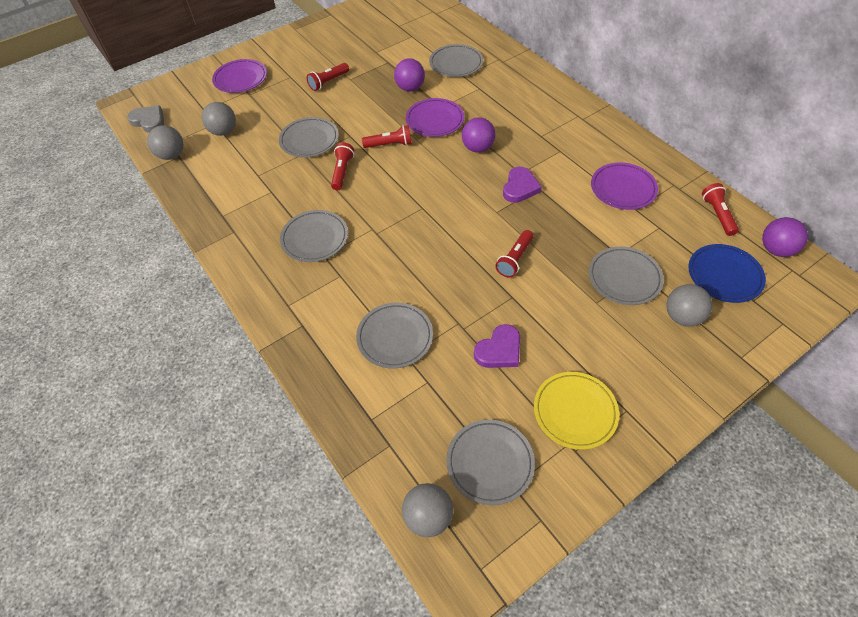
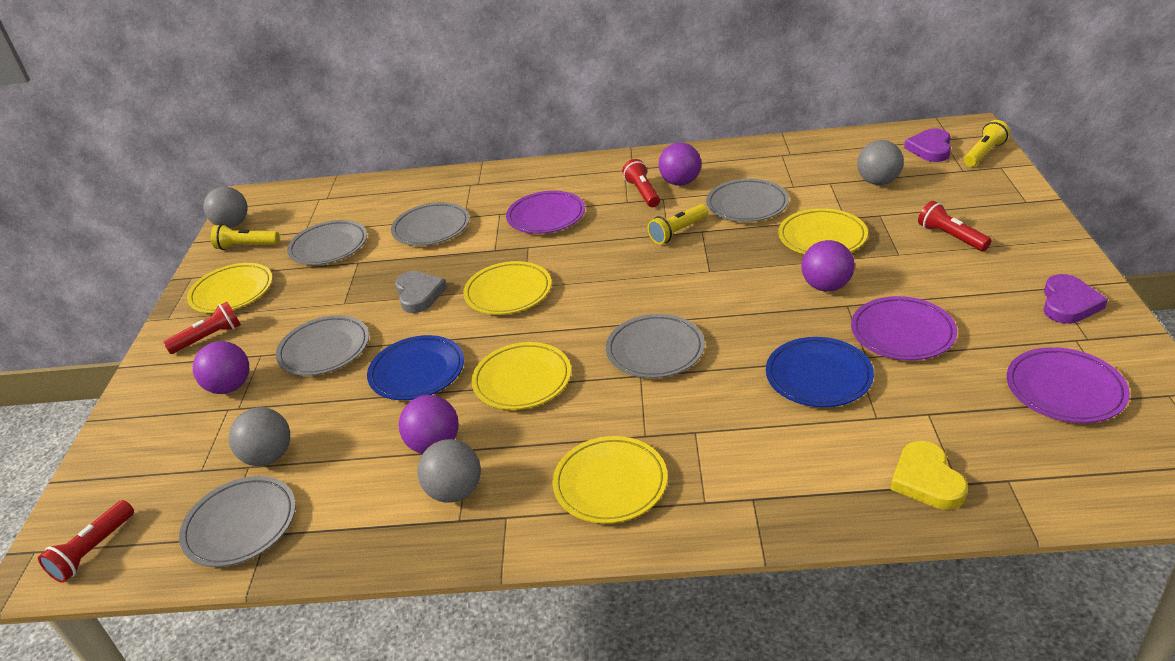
blue plate: [688,244,766,303] = 1 -> [367,335,464,400] [766,337,874,407] = 2
purple ball: [394,58,425,91] [462,118,495,152] [762,217,808,257] = 3 -> [193,341,249,394] [399,395,459,454] [659,142,701,186] [802,240,854,292] = 4
red flashlight: [306,63,349,91] [331,142,354,190] [362,125,412,148] [495,230,533,277] [702,183,739,236] = 5 -> [38,500,134,583] [163,302,241,354] [622,159,660,207] [918,201,991,251] = 4
yellow flashlight: none = 0 -> [211,224,280,250] [648,204,708,244] [964,120,1010,167] = 3
yellow heart: none = 0 -> [890,441,968,510] = 1
yellow plate: [534,372,619,450] = 1 -> [187,263,273,313] [463,261,551,315] [471,342,571,410] [552,436,668,524] [778,208,868,254] = 5

